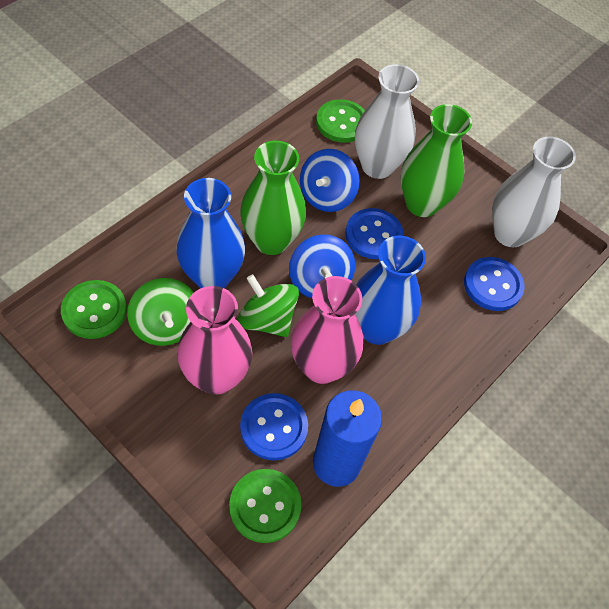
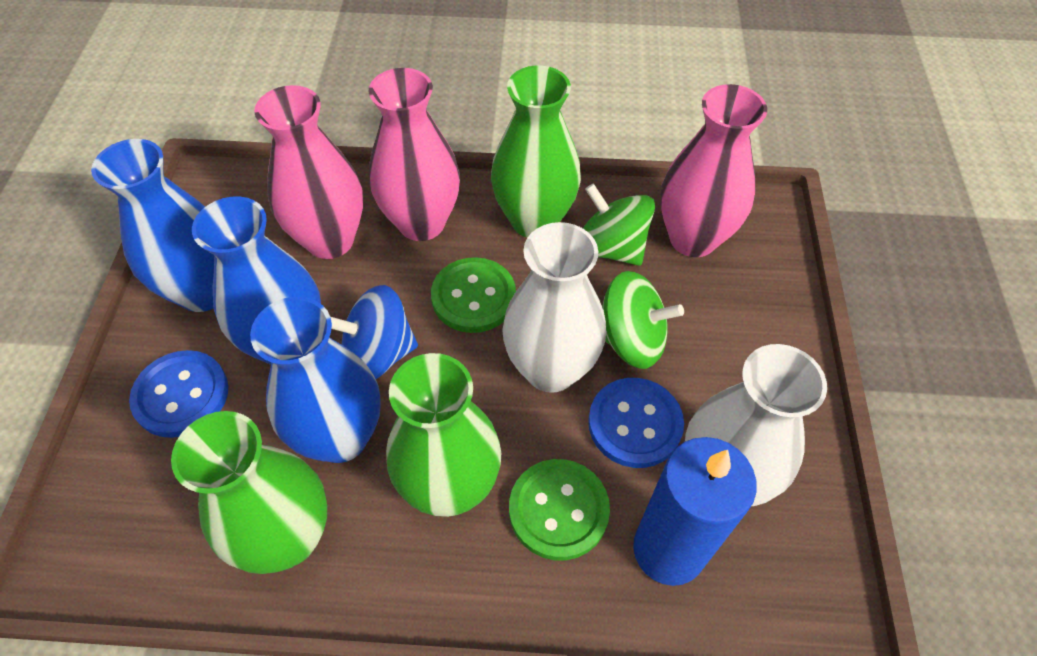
blue button: [240,393,308,461] [345,208,404,259] [464,257,524,311] = 3 -> [129,350,229,438] [588,378,684,468] = 2
blue spinning top: [289,235,355,298] [300,149,360,212] = 2 -> [331,285,418,379] = 1
blue vase: [176,178,245,288] [355,236,426,345] = 2 -> [91,139,215,312] [192,196,321,365] [250,297,381,463] = 3
green button: [61,280,127,339] [229,469,301,543] [316,99,365,143] = 3 -> [431,257,516,333] [509,459,610,560] = 2
green vase: [240,141,306,255] [401,104,472,217] = 2 -> [171,411,327,574] [386,353,501,517] [491,65,581,238] = 3
pink vase: [178,286,252,395] [291,276,363,384] = 2 -> [254,85,363,259] [369,68,460,241] [660,84,767,257] = 3

